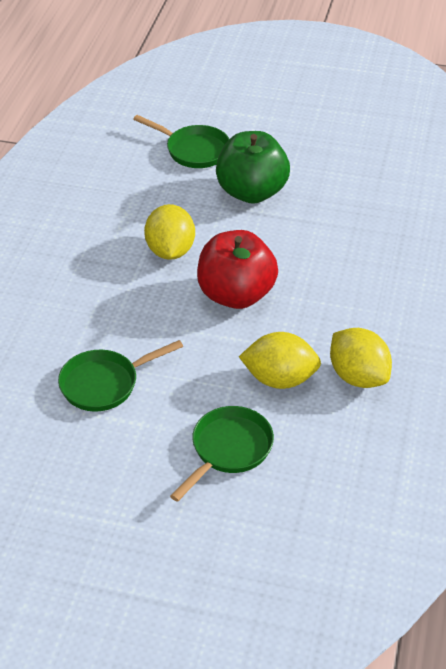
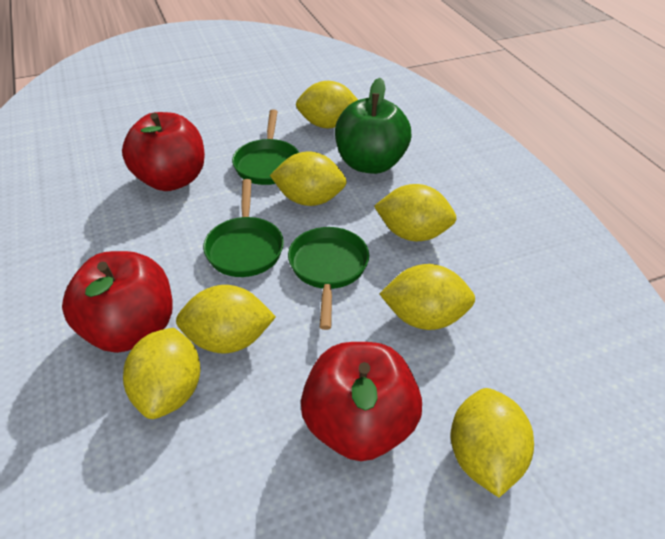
red apple: [197,230,278,309] = 1 -> [62,251,173,353] [122,112,205,191] [301,342,422,461] = 3
yellow lemon: [144,204,195,260] [239,332,321,389] [330,328,392,388] = 3 -> [123,328,201,419] [176,285,276,353] [270,152,347,206] [296,81,358,128] [374,184,457,241] [379,264,475,330] [451,388,534,497] = 7

